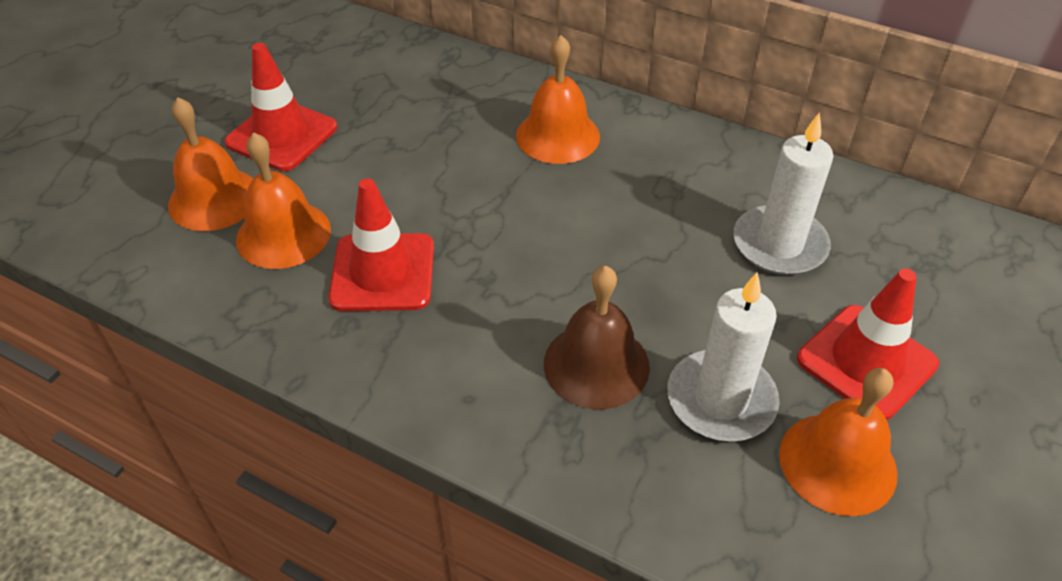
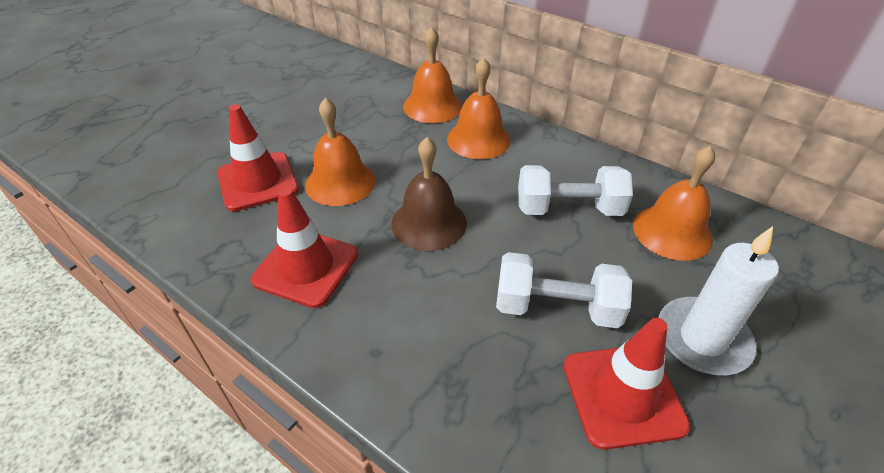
white candle: [667,272,780,442] [733,112,834,275] = 2 -> [658,226,779,375] = 1
white dumbbell: none = 0 -> [496,252,632,328] [518,165,633,216] = 2

